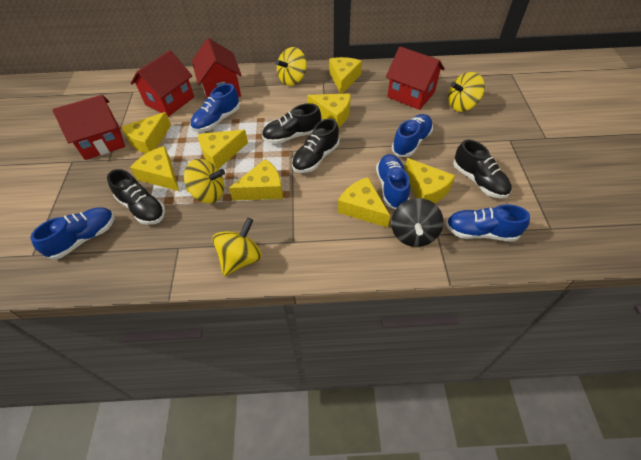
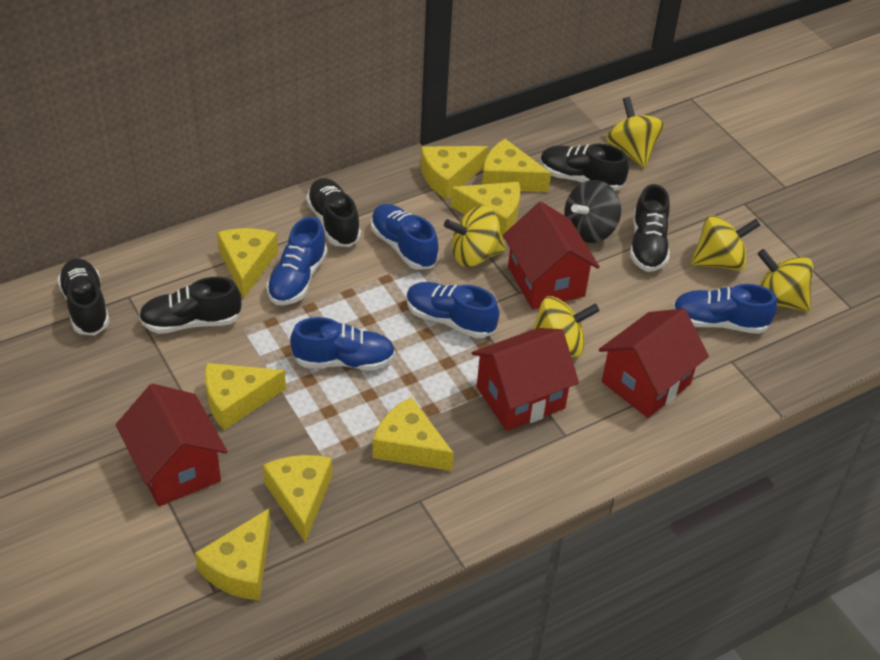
black shoe: [107,169,165,225] [262,103,321,144] [292,118,339,173] [453,140,511,199] = 4 -> [57,258,110,336] [139,277,242,334] [306,178,361,247] [540,144,629,191] [630,184,670,272] = 5
yellow spinning top: [184,159,225,203] [212,218,262,276] [275,47,307,86] [448,72,485,112] = 4 -> [444,206,506,267] [532,296,600,357] [606,97,664,168] [691,215,761,270] [758,249,813,312] = 5

